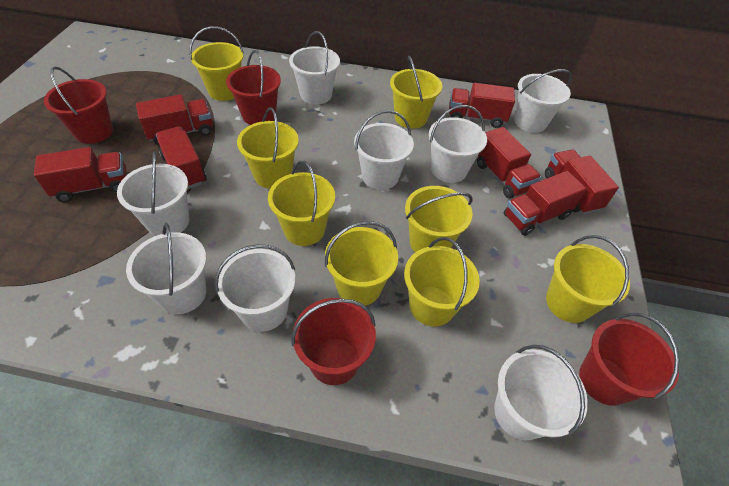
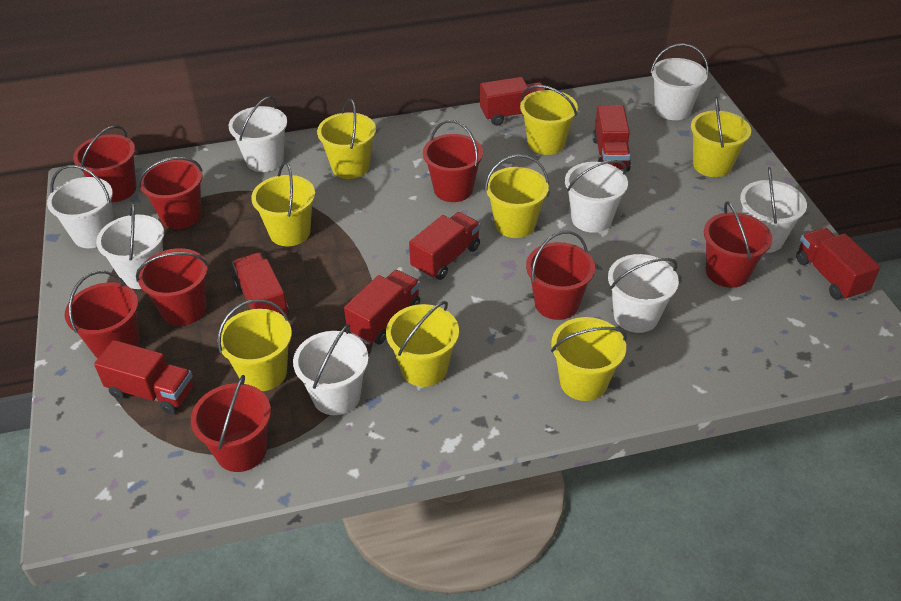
red bucket: [44,67,113,144] [226,50,281,125] [291,298,376,385] [579,313,679,406] = 4 -> [65,271,140,359] [73,125,136,202] [136,248,209,326] [138,157,203,229] [191,375,271,472] [423,120,483,202] [526,231,595,320] [704,201,772,288] = 8

